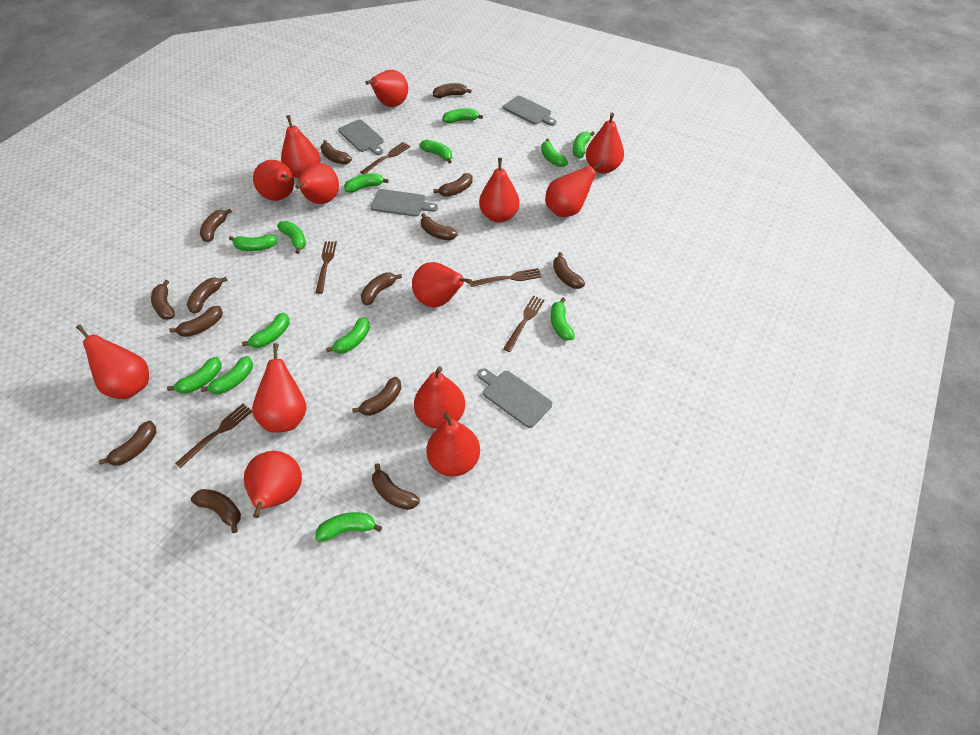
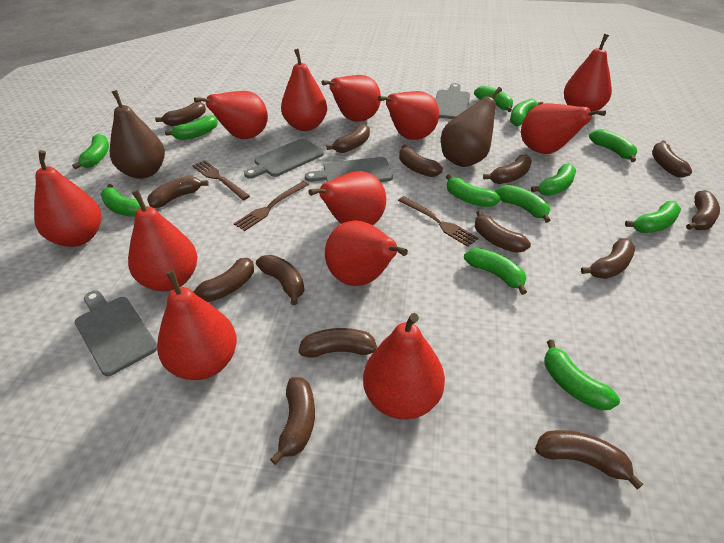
brown fork: [175,404,252,468] [315,241,337,294] [360,142,410,175] [470,268,542,287] [503,296,545,352] = 5 -> [193,160,250,200] [234,181,309,231] [398,196,479,247] = 3
brown pear: none = 0 -> [110,90,165,179] [441,87,502,167] = 2
green banana: [167,357,222,394] [201,356,253,394] [229,234,278,251] [242,313,290,348] [277,221,306,254] [315,512,382,542] [326,317,370,354] [344,173,389,193] [419,140,452,163] [443,108,483,124] [541,139,568,167] [551,298,575,341] [573,131,595,159] = 13 -> [72,134,109,169] [100,184,146,217] [165,115,218,140] [446,174,501,207] [464,248,527,295] [474,86,513,112] [495,185,550,223] [510,99,543,126] [531,163,576,196] [544,340,620,410] [589,129,637,162] [625,201,681,233] = 12
red pear: [76,325,149,399] [244,451,302,518] [252,343,307,433] [253,160,294,201] [281,115,320,178] [295,163,339,204] [365,70,408,107] [412,262,472,307] [414,366,465,429] [426,412,480,477] [479,158,519,222] [545,160,605,217] [586,113,624,174] = 13 -> [34,150,101,247] [128,190,197,291] [157,270,237,380] [194,91,268,139] [281,49,327,131] [308,171,386,225] [321,75,381,122] [325,220,408,286] [363,313,445,419] [378,91,439,140] [521,103,606,154] [564,34,612,112] = 12

